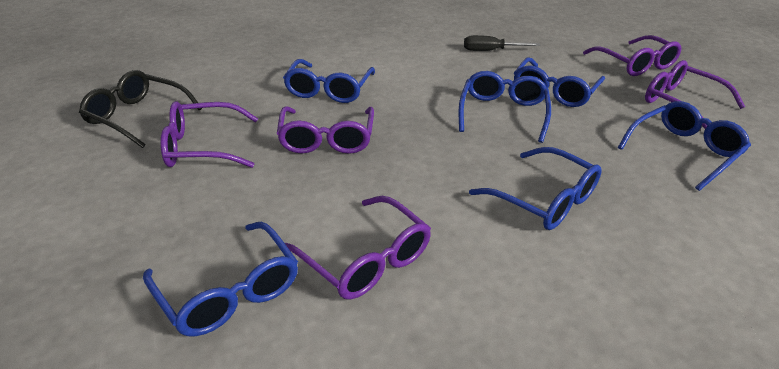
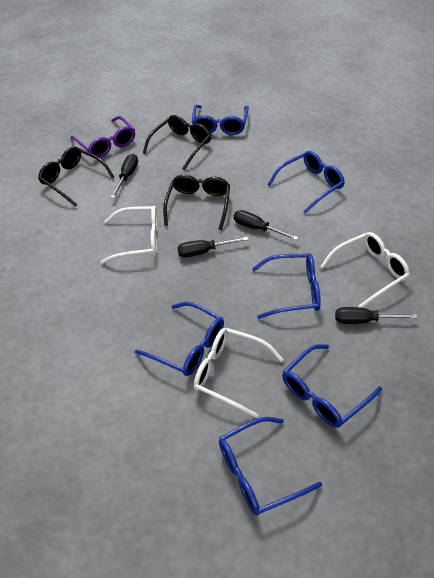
black glasses: [79,70,202,148] = 1 -> [38,147,114,207] [143,115,211,171] [163,175,230,230] = 3
black screwdriver: [464,35,541,51] = 1 -> [111,154,138,198] [177,236,249,257] [234,210,298,240] [335,307,418,324] = 4
purple glasses: [161,101,258,168] [277,106,374,154] [285,196,431,300] [583,35,682,76] [645,60,745,129] = 5 -> [70,116,135,158] = 1
white glasses: none = 0 -> [101,206,158,264] [194,328,284,418] [320,232,410,308] = 3

